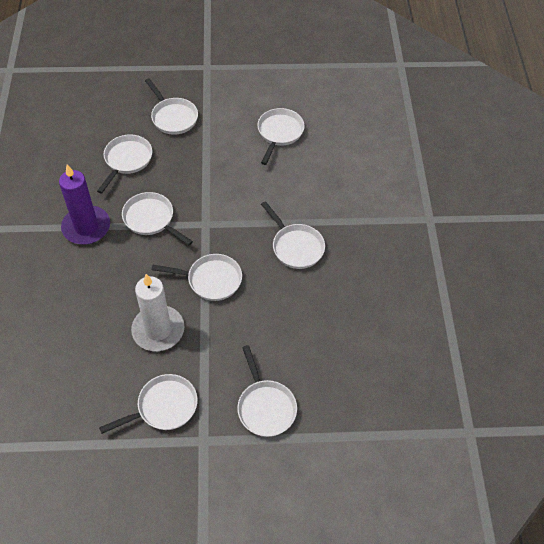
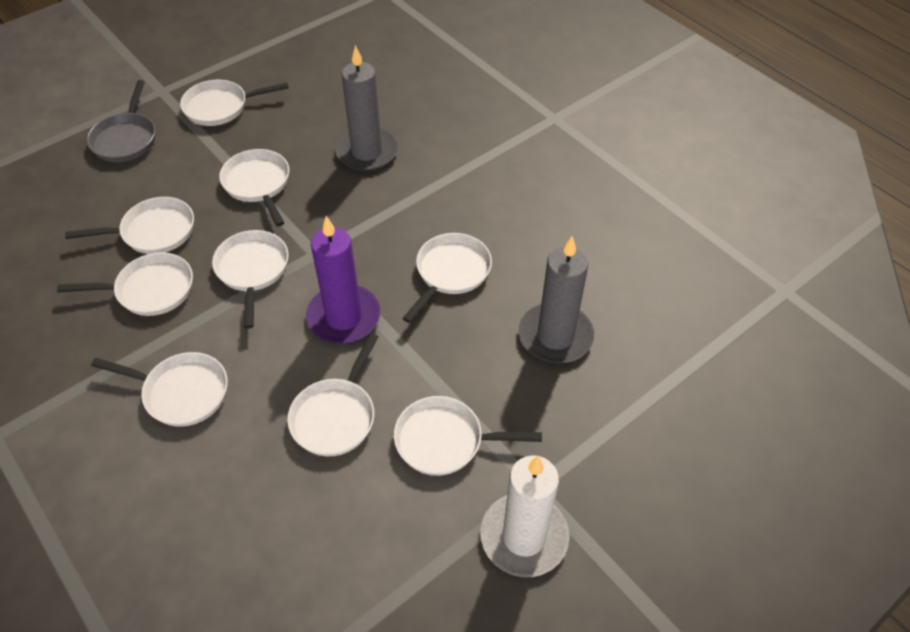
grey candle: none = 0 -> [335,45,398,171] [519,236,594,363] = 2
grey pan: none = 0 -> [87,80,155,162] = 1
white pan: [97,134,152,194] [99,374,198,434] [122,192,193,245] [145,78,198,135] [152,254,242,301] [237,345,297,437] [257,108,305,165] [261,201,325,269] = 8 -> [57,252,193,316] [65,197,194,254] [91,352,228,427] [180,80,289,126] [212,230,289,329] [219,149,290,226] [287,333,378,456] [394,396,542,476] [402,233,492,323] = 9

